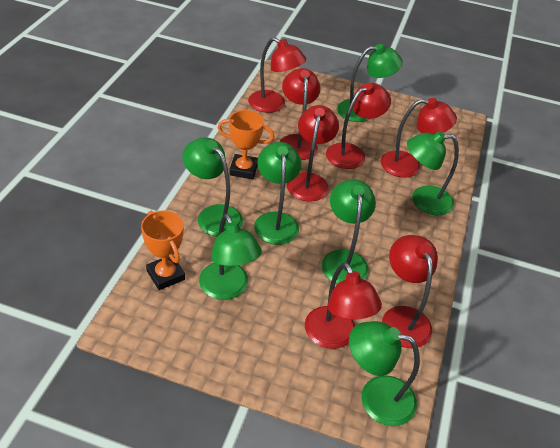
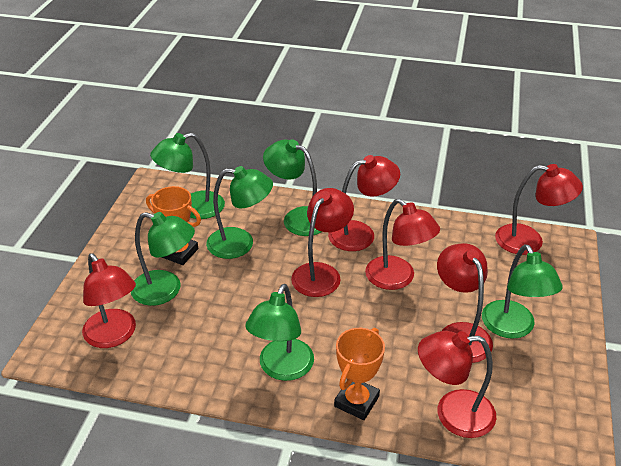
green lamp: [182,137,243,237] [199,214,262,300] [254,142,301,245] [322,180,376,284] [337,44,403,122] [349,321,420,426] [407,131,459,215] = 7 -> [131,212,195,306] [150,133,225,219] [206,166,273,259] [245,284,314,381] [263,139,322,236] [482,244,563,339] = 6

